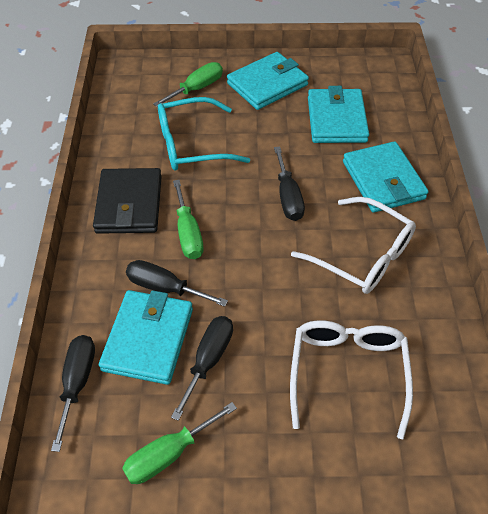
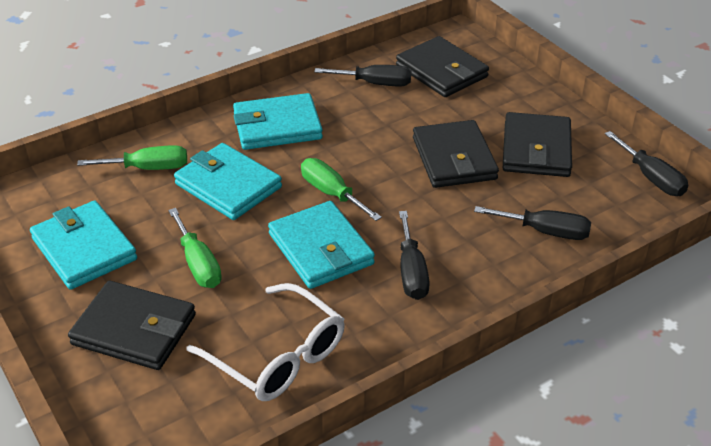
black wallet: [93,168,162,234] = 1 -> [68,281,196,370] [396,36,489,97] [413,120,499,188] [503,112,572,177] = 4
turquoise glasses: [158,97,250,171] = 1 -> none = 0
white glasses: [290,320,413,440] [291,197,416,294] = 2 -> [186,283,345,401] = 1

